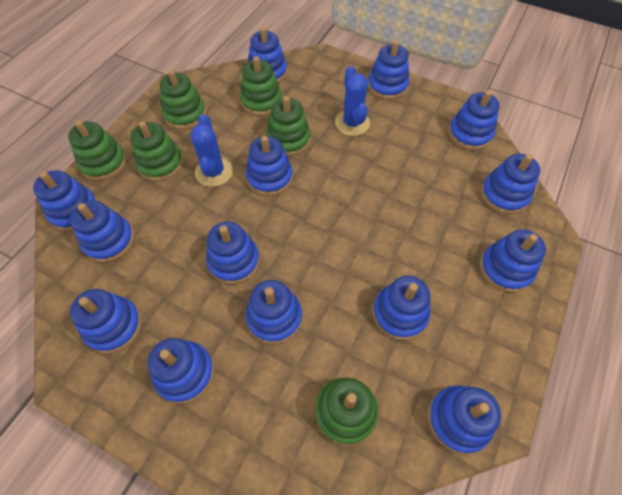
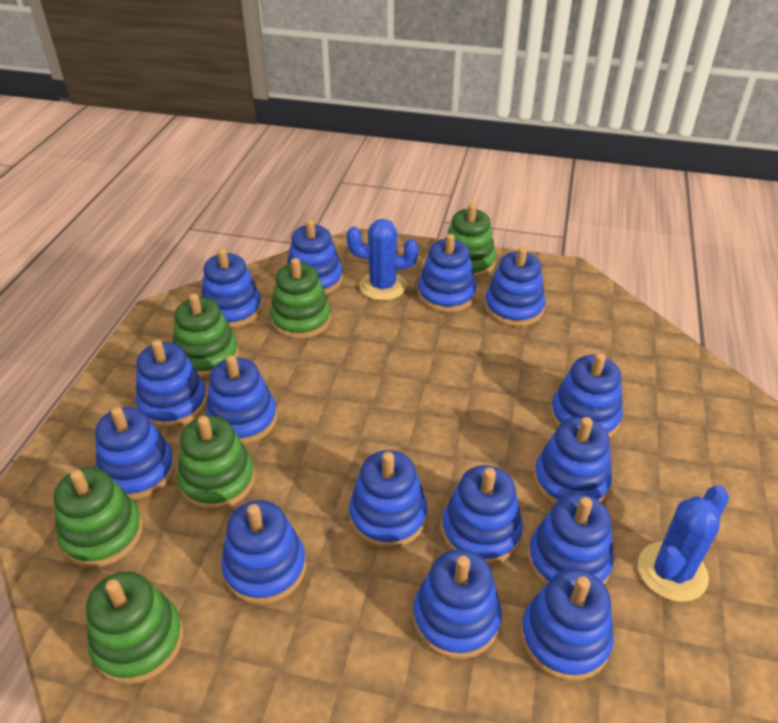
blue stacking toy: [33,170,98,231] [70,200,134,263] [70,289,142,354] [148,338,214,404] [206,221,260,284] [246,136,293,196] [246,280,302,344] [248,27,287,83] [368,40,409,100] [373,276,430,340] [428,386,501,454] [449,90,500,150] [480,229,546,292] [481,154,540,214] = 14 -> [95,407,175,500] [136,340,207,428] [202,248,262,328] [206,355,277,445] [221,500,306,605] [287,219,343,295] [349,450,427,549] [413,549,502,659] [418,234,476,313] [442,465,523,565] [485,247,545,327] [521,569,614,681] [528,493,614,586] [534,417,612,505] [550,353,623,438] = 15

